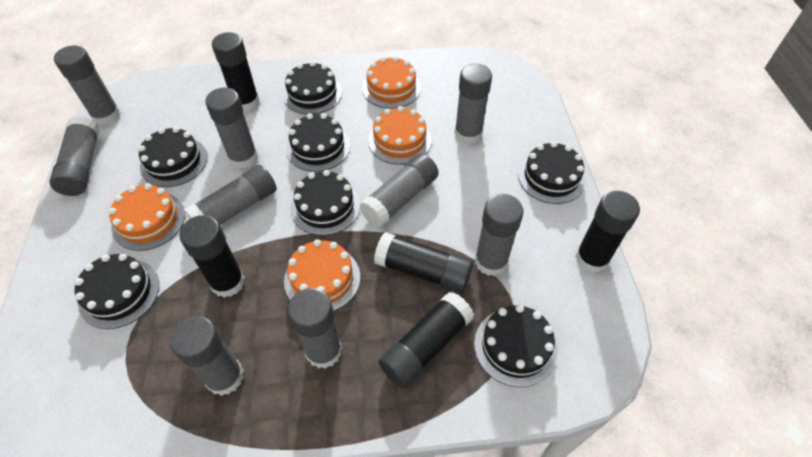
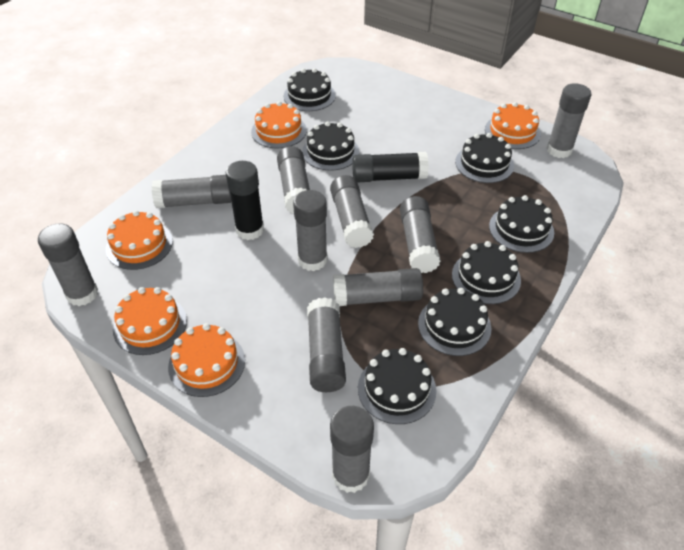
black glue stick: [179,215,245,297] [212,32,260,111] [374,232,473,293] [379,292,474,389] [575,191,640,273] = 5 -> [226,161,264,240] [352,152,429,182] = 2
grey glue stick: [49,116,99,196] [54,45,121,125] [170,316,244,396] [184,165,277,225] [205,88,258,169] [288,288,342,369] [359,154,439,227] [455,64,492,144] [475,194,524,276] = 9 -> [38,223,98,306] [152,175,231,208] [277,146,310,214] [293,190,327,271] [307,297,346,392] [330,175,374,248] [330,406,374,493] [333,268,423,306] [400,196,441,273] [547,83,591,158] = 10
orange cake: [109,183,185,251] [284,239,360,311] [362,56,421,109] [368,106,432,165] = 4 -> [106,210,173,270] [113,287,187,355] [168,323,245,397] [251,101,307,149] [485,102,541,149] = 5

